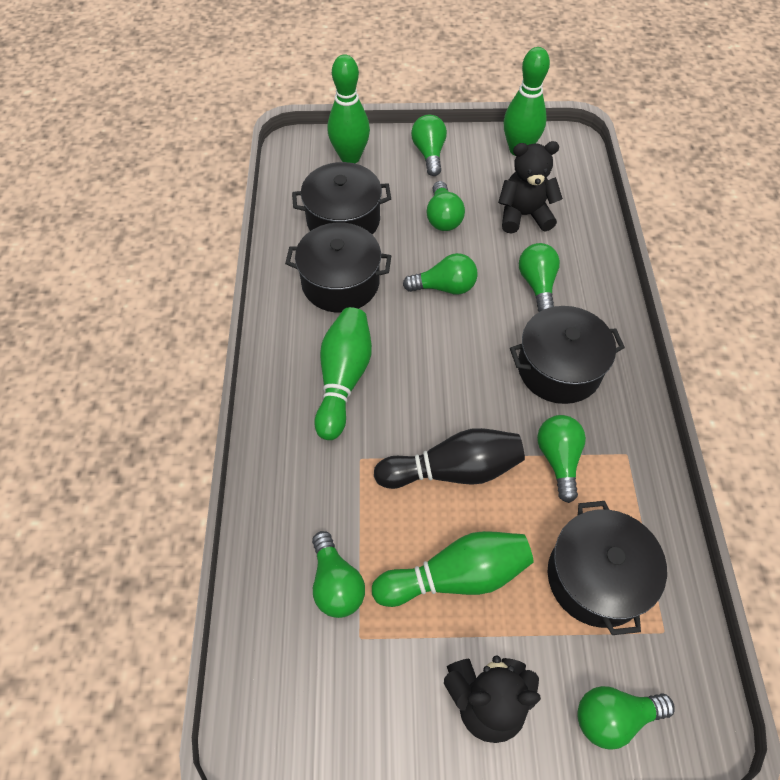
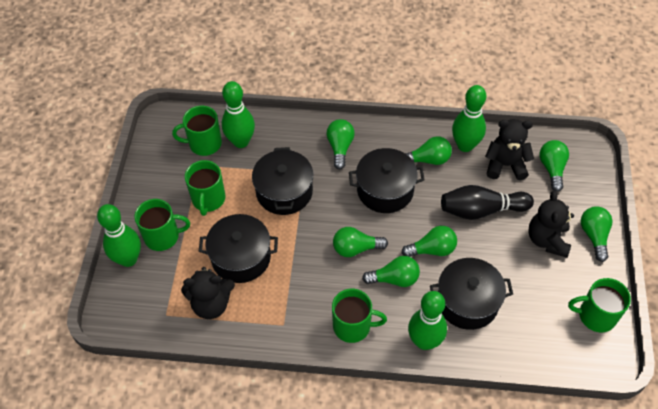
black teddy bear: [444,656,541,743] [498,141,563,234] = 2 -> [181,267,235,319] [485,119,534,180] [528,191,574,258] = 3
green mug: none = 0 -> [134,199,190,251] [172,106,222,156] [185,160,225,216] [332,289,387,343] [568,278,631,332] = 5

